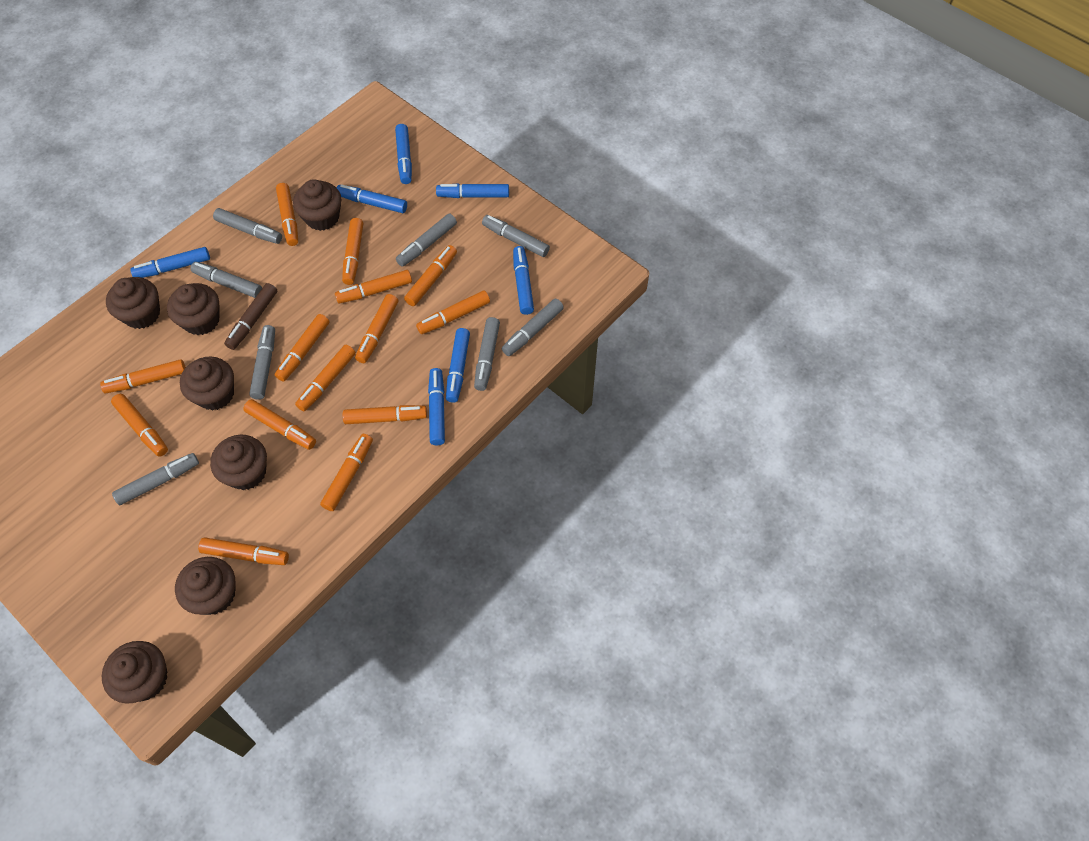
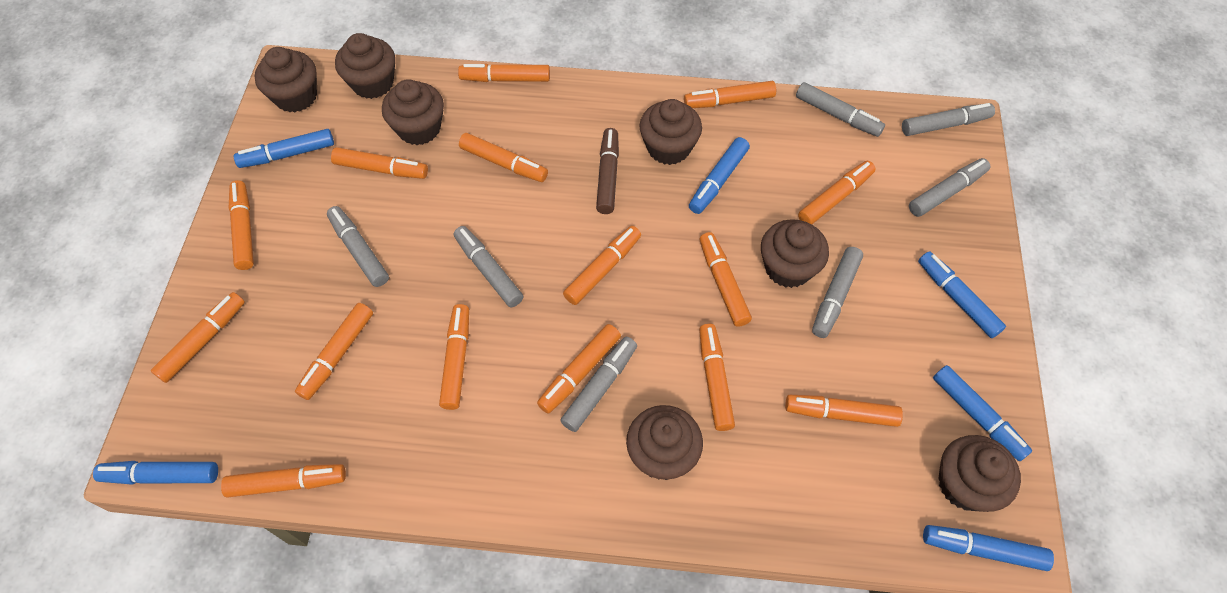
blue marker: [130,247,210,278] [337,185,407,213] [395,124,412,184] [428,368,445,445] [436,183,509,198] [446,328,470,403] [513,246,534,315] = 7 -> [93,461,218,485] [234,129,334,168] [689,137,750,214] [918,251,1006,338] [923,525,1054,571] [933,365,1032,461] = 6
grey marker: [112,453,199,505] [190,262,262,298] [213,208,282,244] [249,325,275,400] [396,214,457,267] [474,317,500,391] [482,215,550,257] [502,299,564,356] = 8 -> [327,206,389,287] [454,226,523,308] [560,337,637,432] [796,82,885,137] [812,247,863,338] [902,103,995,136] [909,158,990,217] = 7
orange marker: [100,359,186,394] [111,394,168,457] [198,537,289,565] [243,399,316,450] [275,314,329,382] [276,183,298,246] [295,344,356,411] [320,434,373,511] [335,270,412,304] [342,218,363,285] [343,405,427,424] [355,294,398,363] [404,245,457,306] [416,290,490,334] = 14 -> [151,292,245,383] [221,464,346,498] [229,180,254,270] [295,303,373,400] [331,147,428,179] [439,304,469,410] [458,63,550,82] [459,133,548,182] [537,324,621,414] [563,226,641,305] [684,81,776,108] [699,232,752,327] [699,324,735,431] [785,395,903,427] [798,161,876,224] = 15

